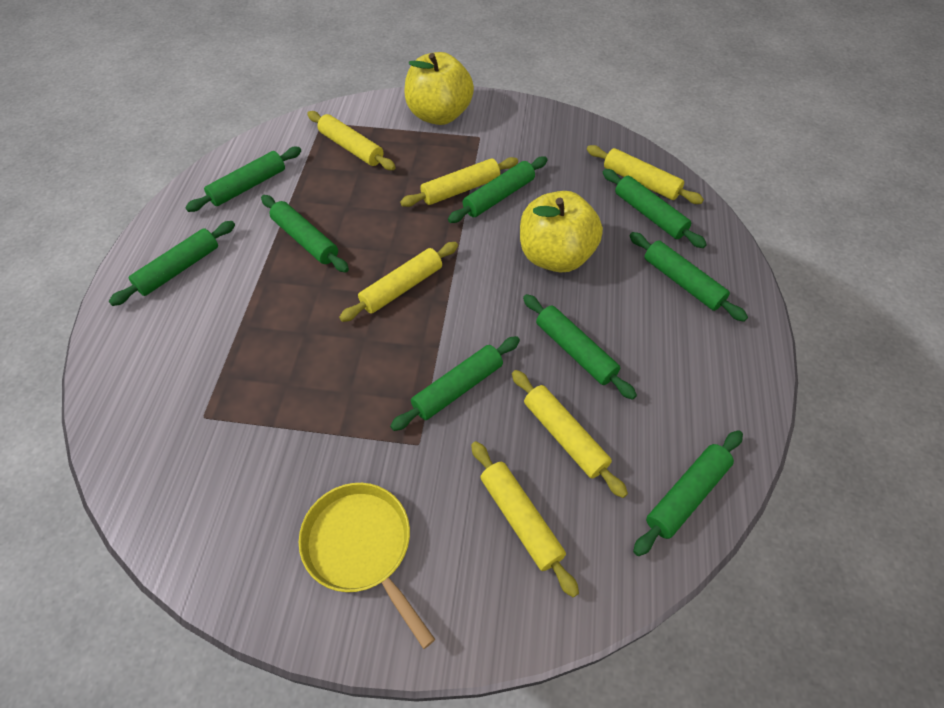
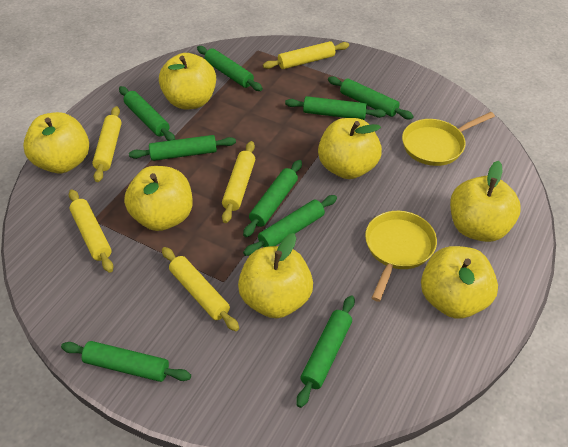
yellow apple: [404,52,474,125] [520,191,603,272] = 2 -> [23,112,89,173] [124,166,193,231] [159,53,216,109] [238,233,313,319] [318,118,382,179] [421,246,498,319] [450,161,521,242] = 7
yellow pan: [299,483,435,649] = 1 -> [365,211,437,302] [402,112,495,166] = 2
yellow rolling pin: [307,111,396,170] [339,242,458,322] [400,157,518,207] [471,441,579,597] [512,370,628,498] [587,145,704,204] = 6 -> [69,189,113,273] [92,106,122,182] [162,247,239,331] [222,141,255,223] [263,41,349,69] = 5

